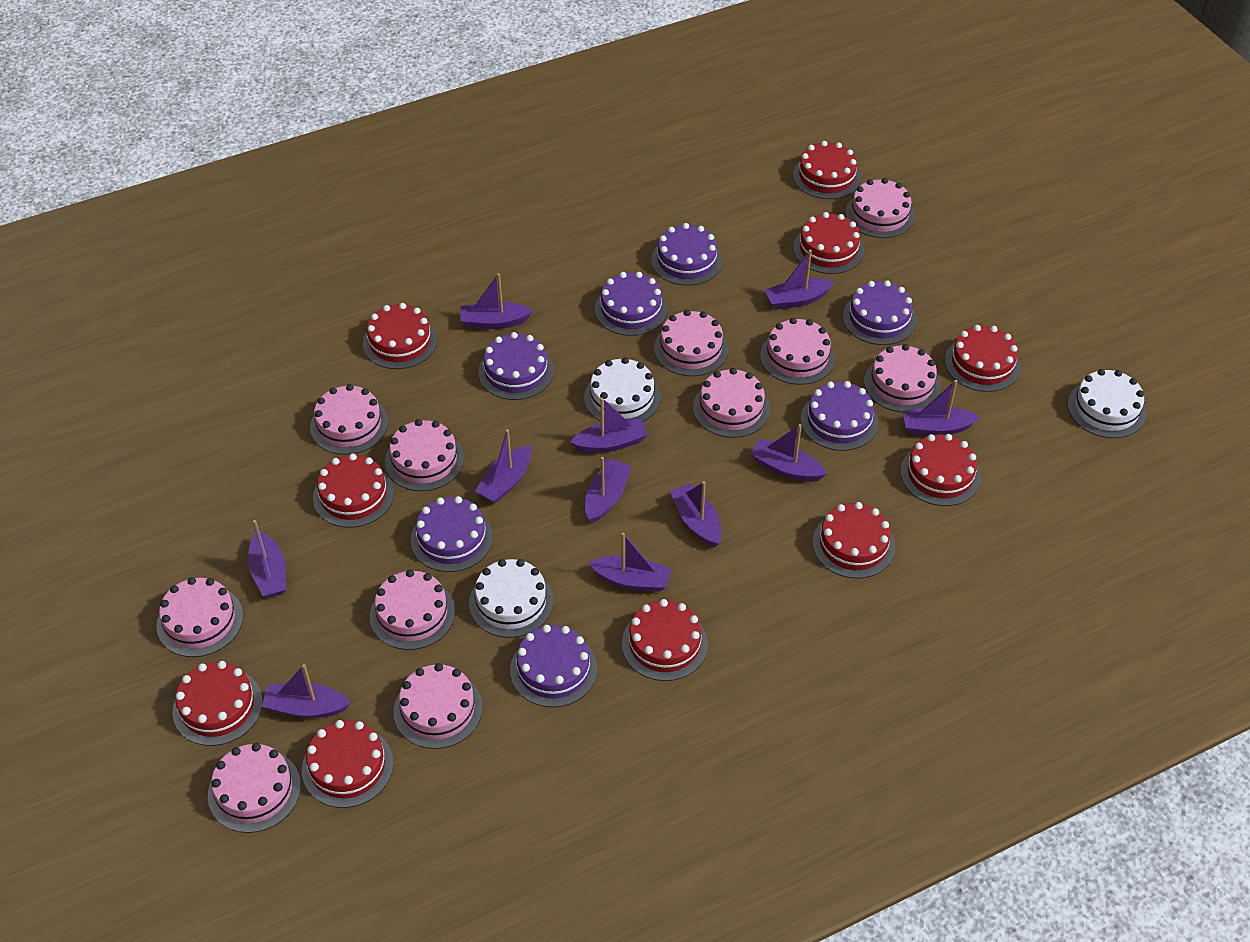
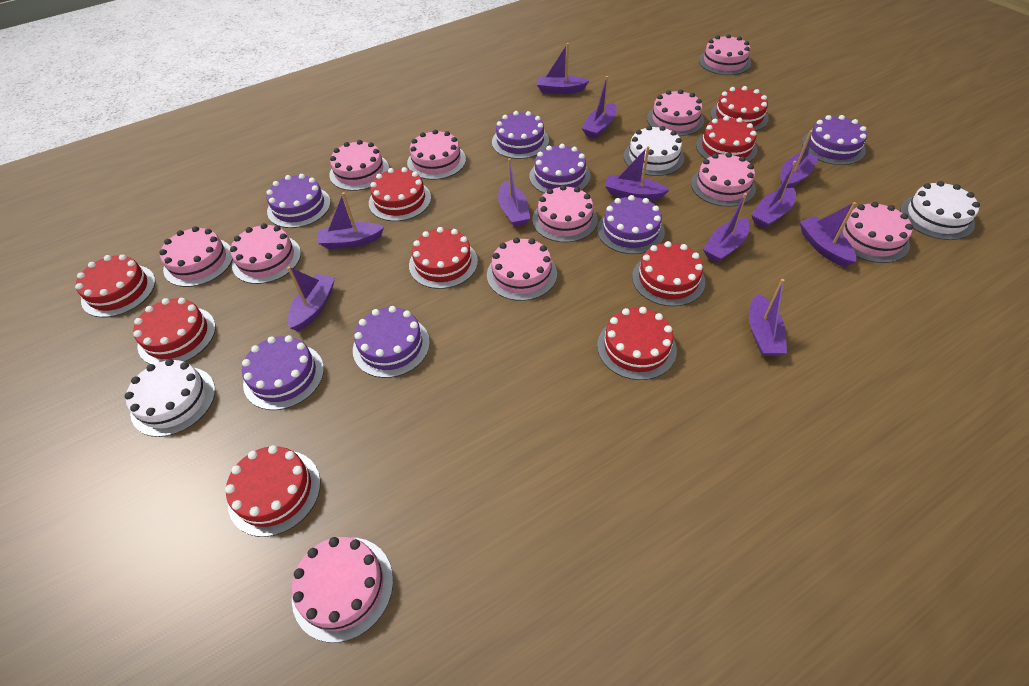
red cake: [173,661,262,746] [302,720,393,808] [313,453,394,528] [363,303,437,369] [622,599,708,681] [793,141,861,199] [793,212,864,274] [812,502,895,579] [900,434,981,506] [945,325,1021,392] = 10 -> [75,254,156,318] [133,298,216,365] [225,445,321,537] [369,167,431,221] [409,227,478,289] [597,307,677,380] [632,241,706,307] [696,116,757,162] [710,86,769,131] = 9

